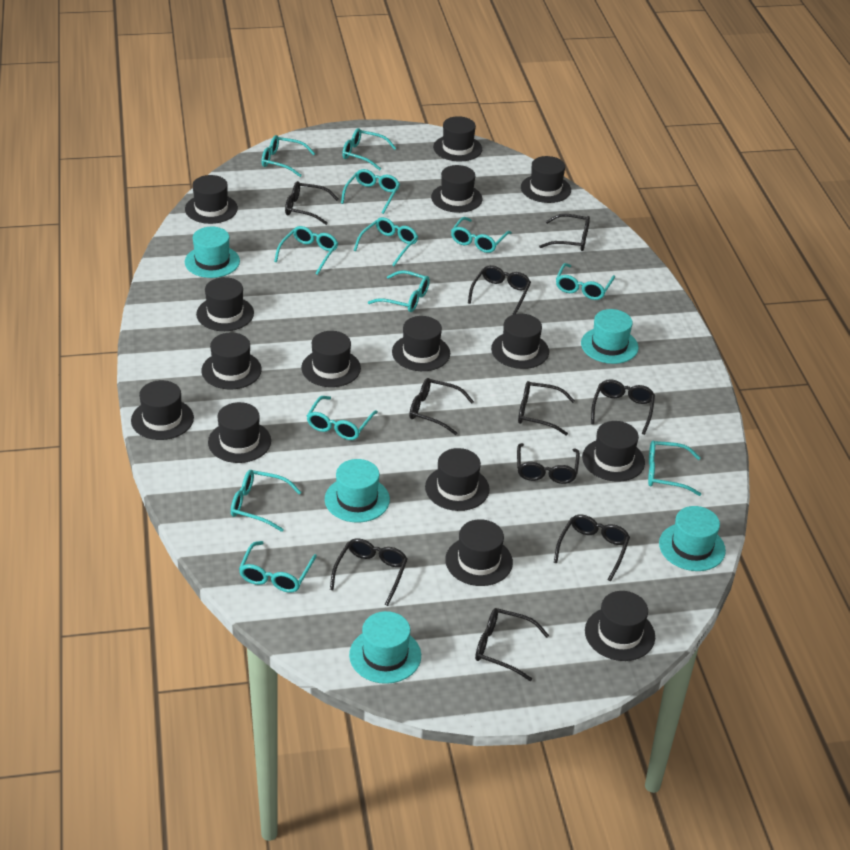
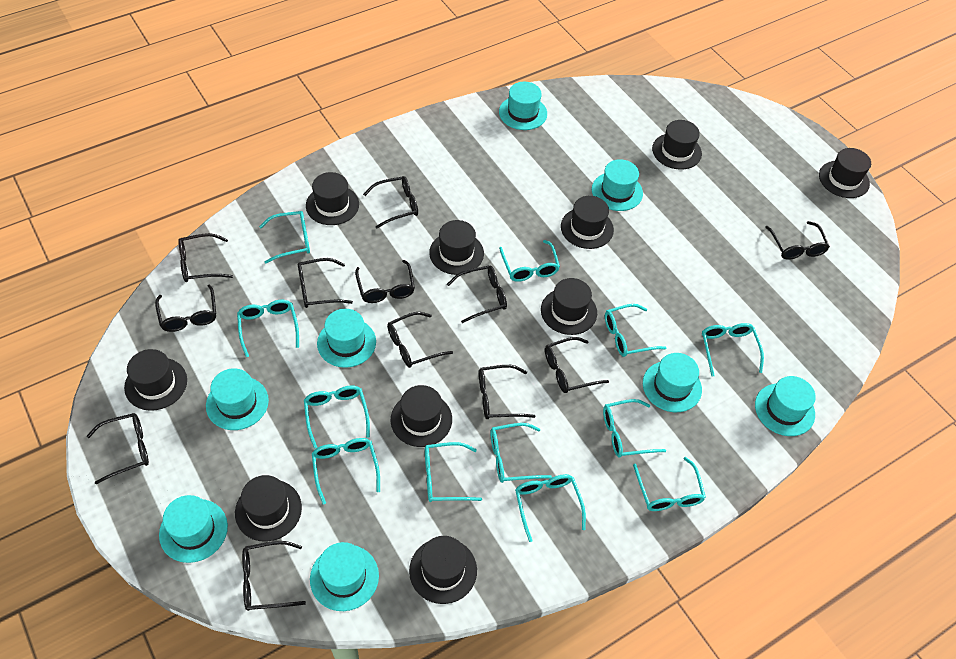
black glasses: [285,181,338,225] [330,538,408,606] [409,378,474,435] [468,265,531,315] [475,608,549,681] [517,443,580,484] [518,381,575,436] [539,214,590,251] [554,515,630,582] [591,379,655,435] = 10 -> [87,413,149,484] [155,285,216,332] [178,233,233,282] [242,541,306,611] [298,258,353,308] [355,260,415,303] [363,176,418,228] [387,312,453,368] [447,266,507,323] [479,365,536,419] [545,337,609,393] [765,221,830,260] = 12
black hat: [131,380,194,440] [185,175,238,224] [196,277,254,331] [202,333,262,389] [208,402,271,463] [301,331,361,387] [392,316,450,371] [425,448,489,511] [431,165,482,213] [433,116,482,162] [445,519,513,586] [491,314,549,369] [521,156,571,203] [582,421,645,482] [585,591,655,661] = 15 -> [124,349,187,411] [235,475,302,542] [306,172,359,225] [391,385,452,447] [409,536,477,604] [429,220,484,275] [541,278,597,335] [561,196,614,249] [652,120,702,170] [819,148,871,198] = 10
turquoise hat: [185,227,240,278] [325,459,390,523] [349,611,421,684] [581,309,639,364] [659,506,726,571] = 5 -> [159,495,228,563] [206,368,269,430] [310,542,379,611] [317,309,376,368] [499,82,547,130] [592,159,643,211] [643,353,702,412] [755,376,816,436] = 8

